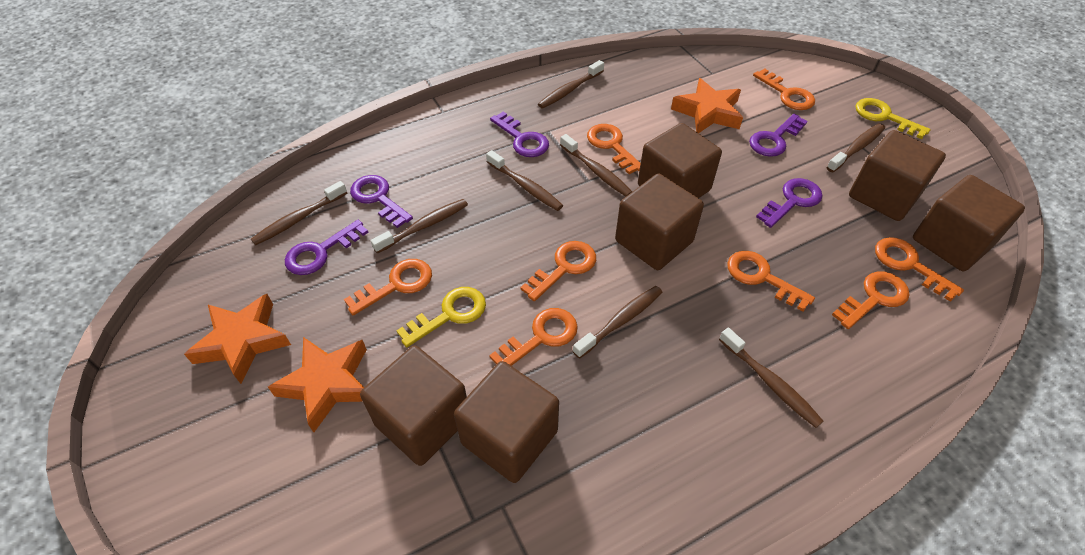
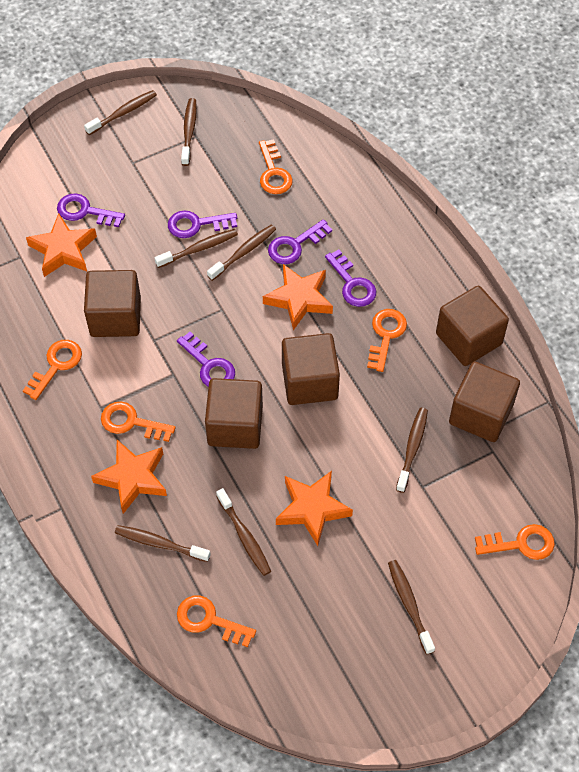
brown cube: [360,346,467,466] [454,361,559,483] [615,173,704,270] [638,123,722,198] [849,130,946,221] [913,175,1025,271] = 6 -> [84,270,141,337] [205,378,263,449] [282,333,340,405] [436,286,509,366] [449,361,520,442] = 5
orange key: [344,259,432,315] [489,308,578,366] [521,241,596,301] [587,124,641,174] [727,251,815,312] [753,68,815,110] [832,271,910,329] [875,237,964,302] = 8 -> [23,340,82,400] [101,402,176,442] [177,595,256,647] [259,139,293,194] [367,309,407,372] [475,524,555,560] = 6
orange star: [184,294,291,384] [268,337,367,432] [671,78,743,133] = 3 -> [26,213,97,277] [91,440,167,514] [263,264,333,330] [276,471,353,546] = 4
yellow key: [396,287,486,348] [855,98,931,139] = 2 -> none = 0

